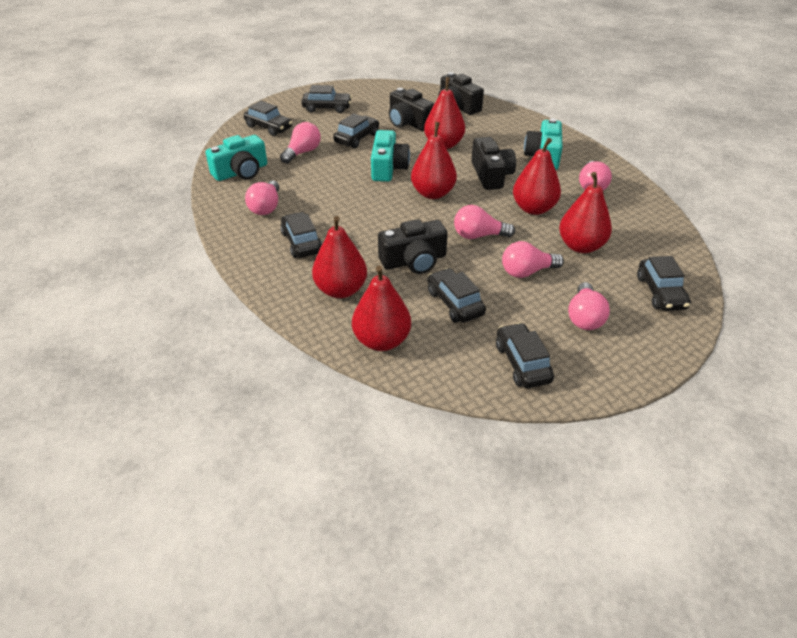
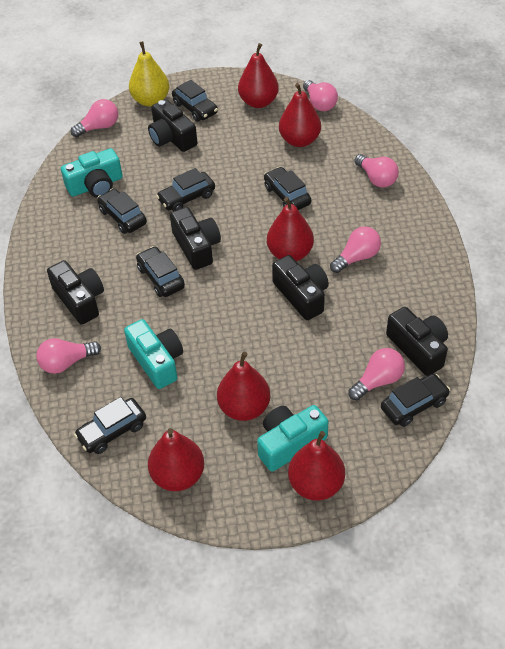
black camera: [378,219,448,274] [389,88,435,131] [438,72,484,115] [471,137,516,190] = 4 -> [47,260,104,325] [148,99,198,152] [170,207,221,270] [272,255,329,320] [386,307,448,376] = 5
yellow pear: none = 0 -> [129,41,169,107] = 1

